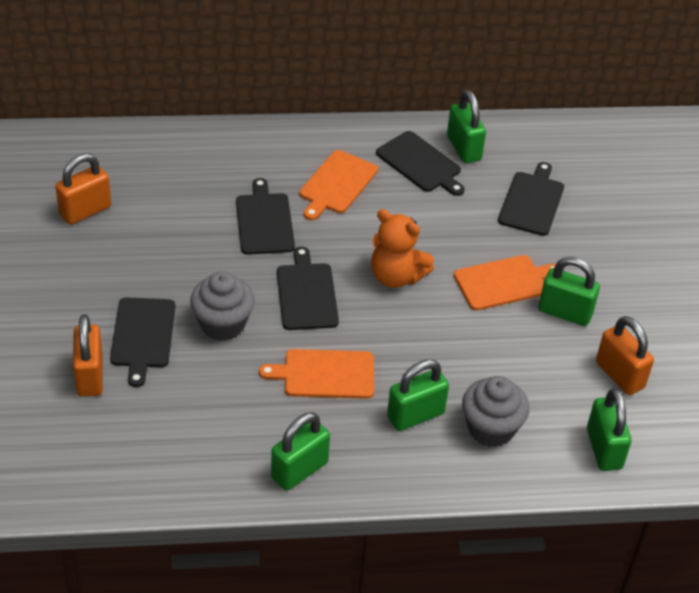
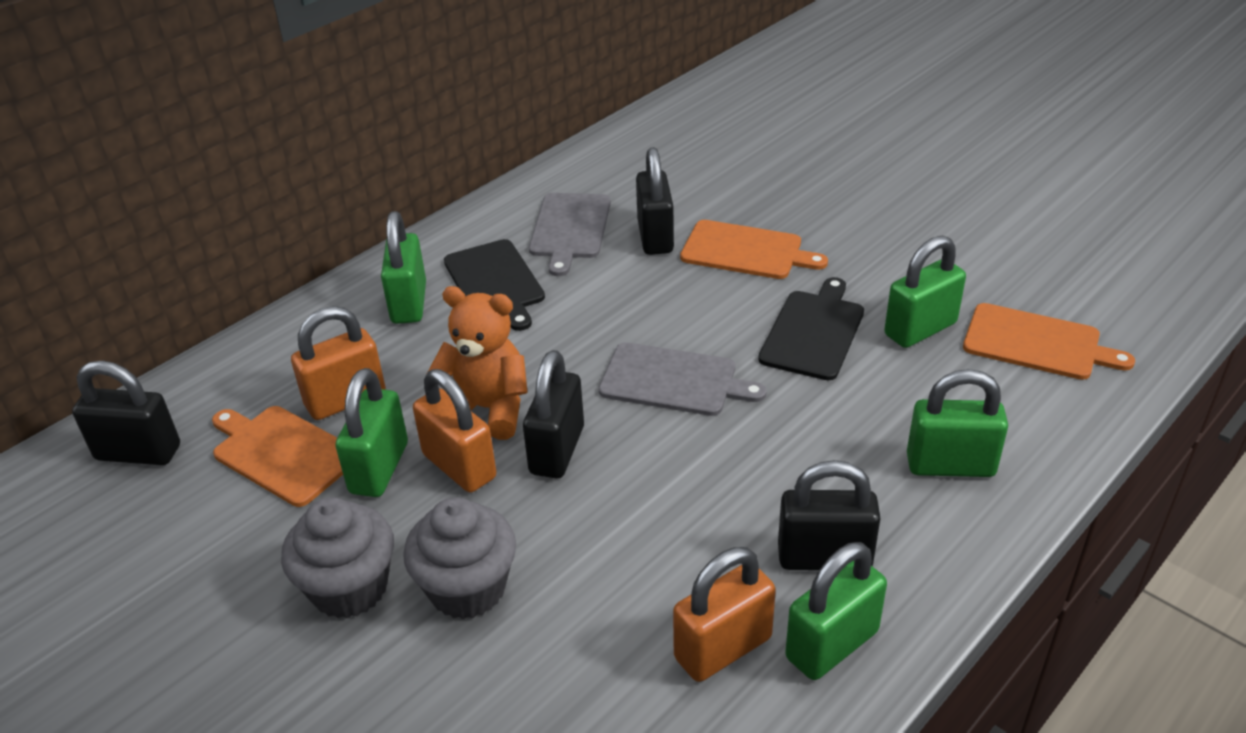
black cutting board: [110,297,175,387] [236,178,295,255] [277,247,339,330] [376,131,465,196] [498,162,564,236] = 5 -> [444,239,545,331] [758,277,864,380] = 2
black padlock: none = 0 -> [72,360,180,465] [523,350,584,479] [636,147,674,255] [778,460,881,570] = 4
grey cutting board: none = 0 -> [529,193,611,276] [599,342,766,416] = 2

